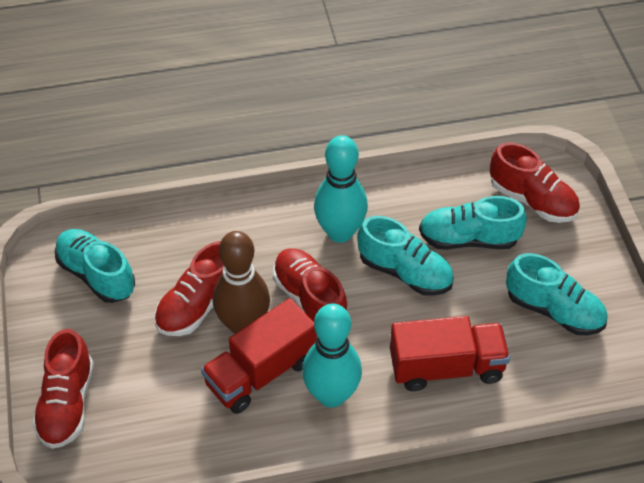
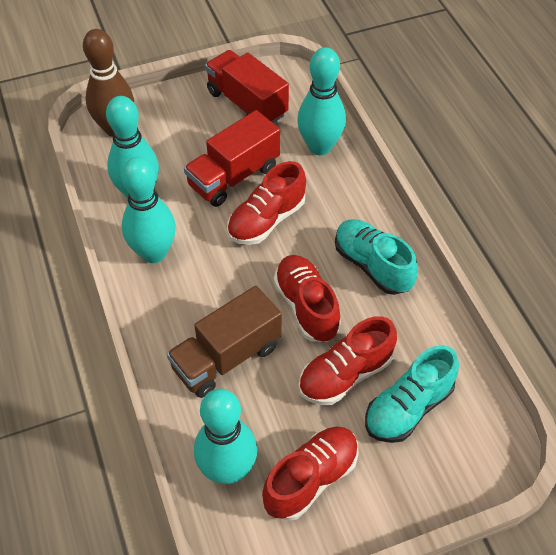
brown truck: none = 0 -> [167,286,282,398] = 1
turquoise bowling pin: [302,304,362,408] [314,135,368,243] = 2 -> [106,96,159,198] [121,157,176,263] [194,388,257,484] [297,47,346,155] = 4
turquoise shoe: [55,229,135,303] [357,216,454,296] [419,196,527,250] [506,253,608,335] = 4 -> [335,219,418,295] [365,345,459,443] = 2

